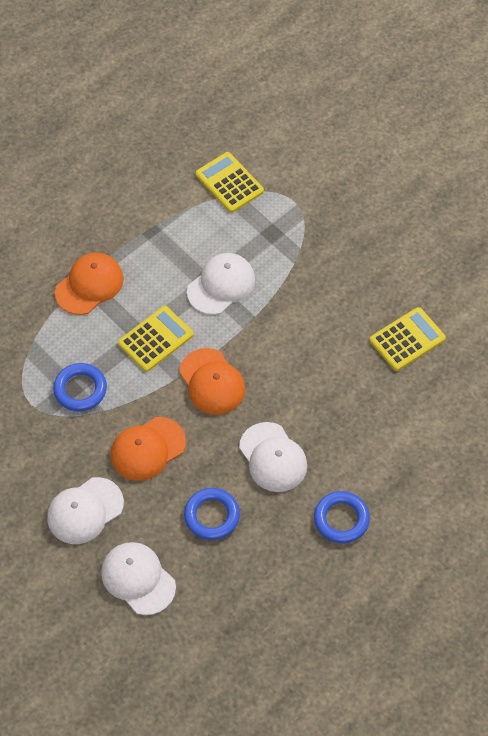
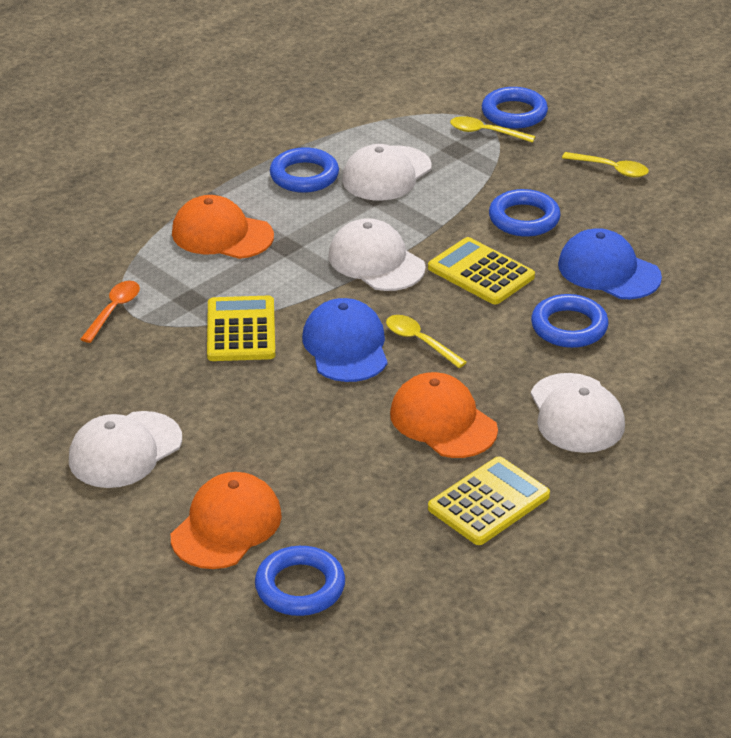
blue cap: none = 0 -> [302,298,388,382] [558,228,662,299] = 2
blue ring: [53,363,107,411] [184,488,240,540] [314,491,370,543] = 3 -> [255,546,345,616] [270,147,339,193] [482,87,548,128] [489,189,561,237] [531,294,609,348] = 5
orange spoon: none = 0 -> [80,281,140,343] = 1
yellow spoon: none = 0 -> [386,315,467,368] [450,116,535,143] [562,152,649,177] = 3

